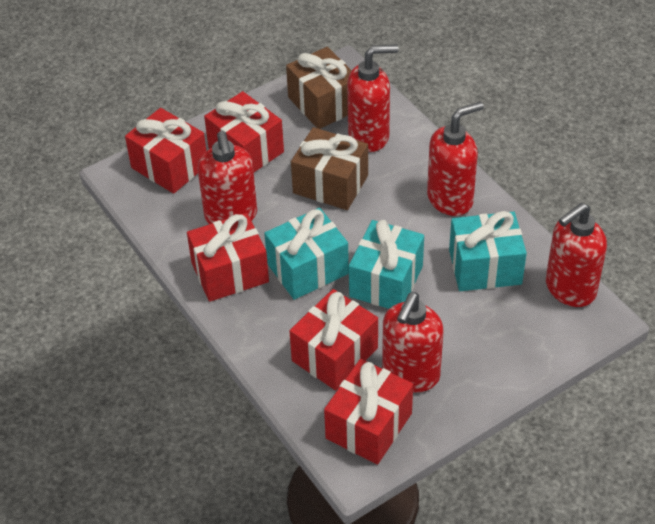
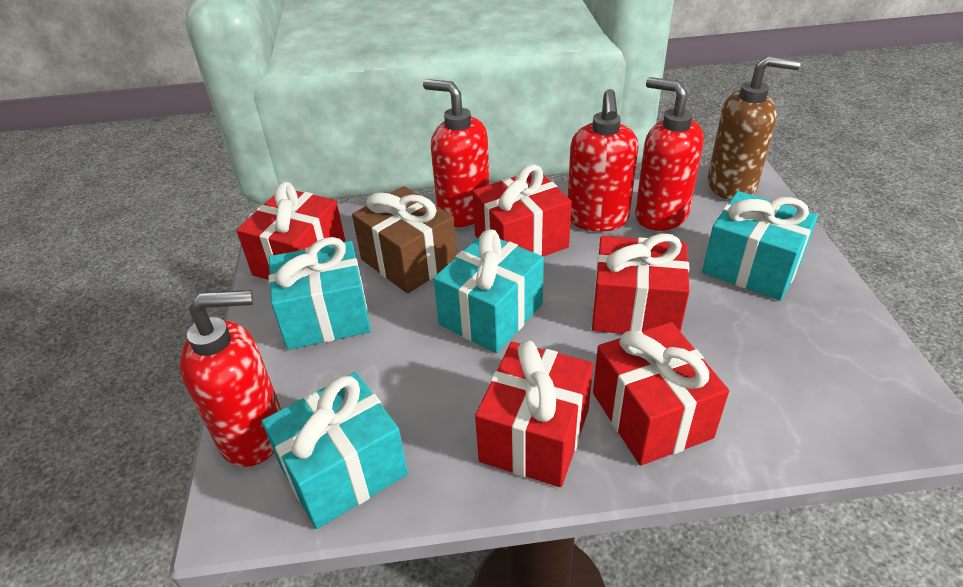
brown gift: [286,47,352,129] [291,127,368,210] = 2 -> [352,186,457,294] = 1
brown soap dispenser: none = 0 -> [708,56,801,200] = 1
red soap dispenser: [198,131,257,224] [347,45,398,152] [382,292,443,392] [427,102,484,216] [546,203,607,307] = 5 -> [180,290,282,467] [423,79,490,227] [568,89,638,232] [635,77,704,231] = 4
turquoise gift: [264,208,349,300] [349,220,424,309] [449,211,527,291] = 3 -> [261,372,408,529] [268,237,371,350] [433,229,544,353] [702,191,818,301] = 4

